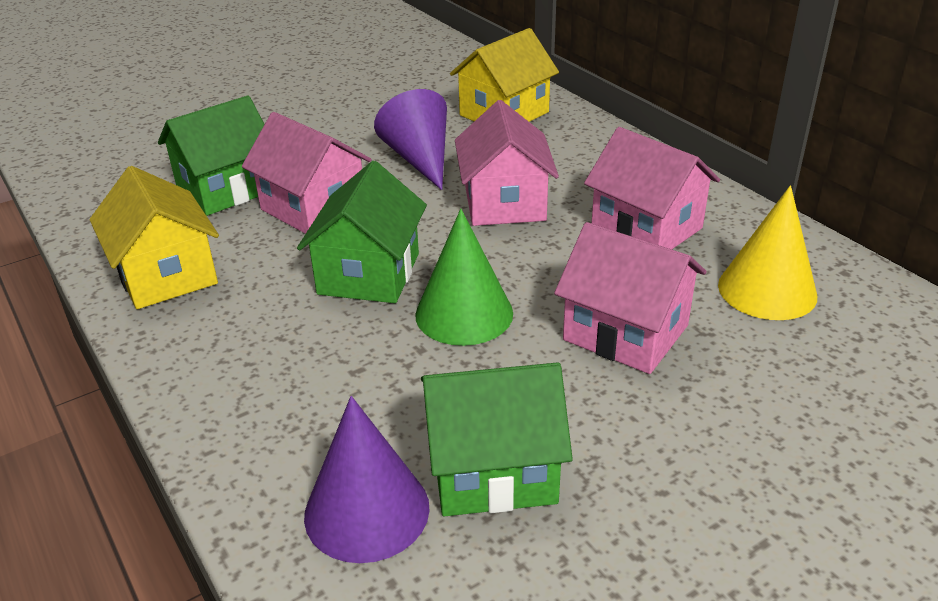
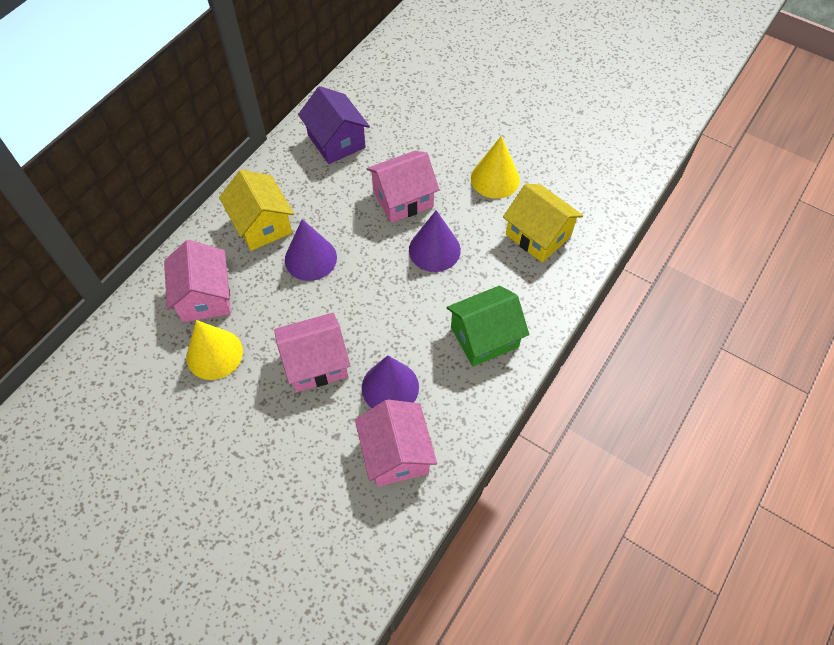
green cone: [415,209,513,346] = 1 -> none = 0
green house: [158,96,265,216] [297,161,427,303] [421,362,573,516] = 3 -> [447,285,529,367] = 1
purple cone: [304,396,430,563] [374,89,447,190] = 2 -> [285,219,337,281] [362,355,419,408] [409,210,461,272] = 3
purple house: none = 0 -> [298,86,370,164] = 1
yellow cone: [718,185,817,320] = 1 -> [186,320,243,380] [471,136,520,199] = 2

